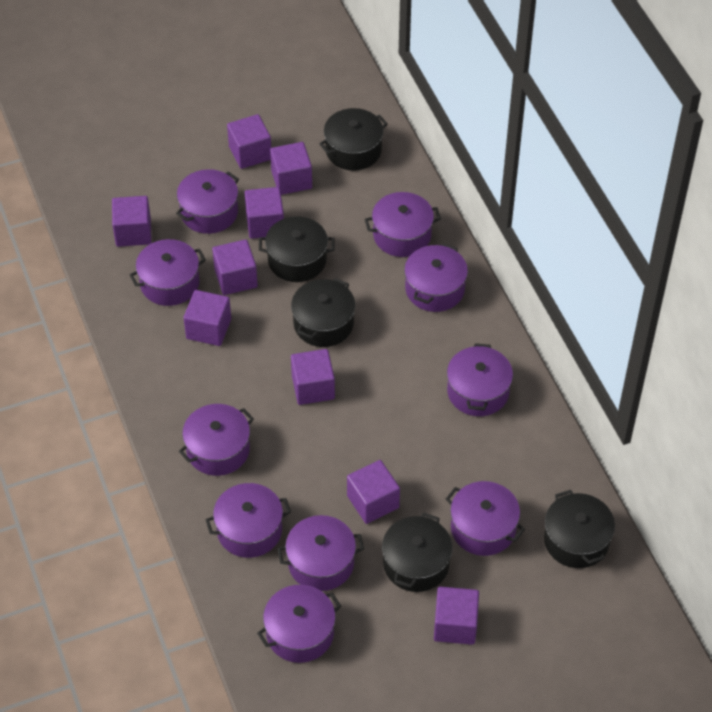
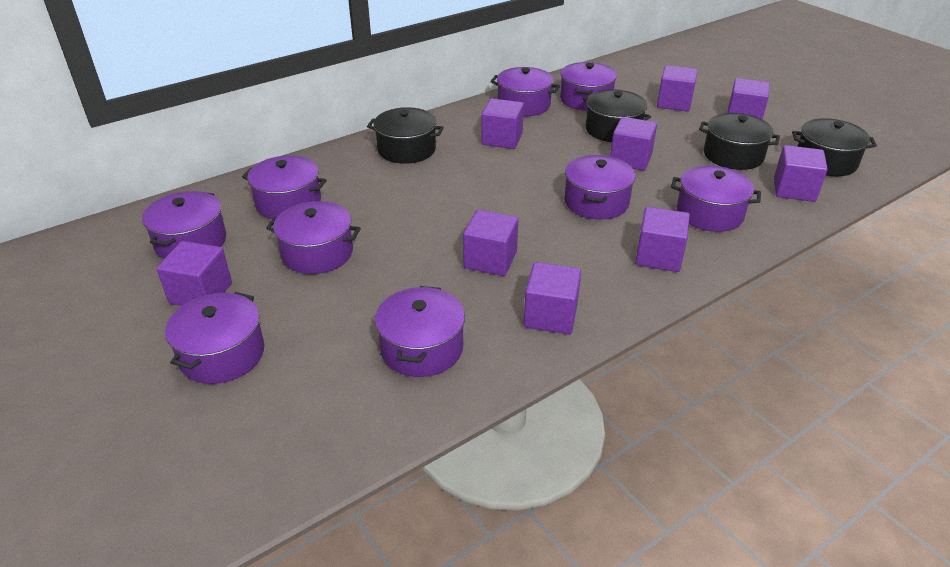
black pot: [259,216,335,282] [291,278,355,347] [319,108,388,171] [382,513,453,592] [544,490,615,568] = 5 -> [367,107,444,164] [583,89,651,142] [699,113,780,170] [792,118,877,176] = 4
purple pot: [129,239,206,306] [176,169,239,234] [179,404,254,476] [205,483,291,558] [257,585,341,663] [277,515,364,591] [365,192,441,257] [404,243,468,312] [446,481,525,556] [447,343,513,416] = 10 -> [142,191,226,259] [165,292,264,384] [242,155,327,219] [266,201,361,274] [375,286,465,377] [490,67,560,116] [560,62,617,111] [564,155,636,219] [671,165,761,232] = 9

